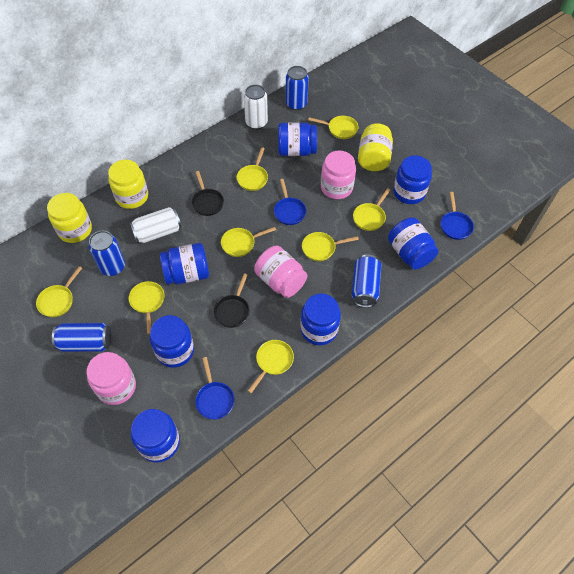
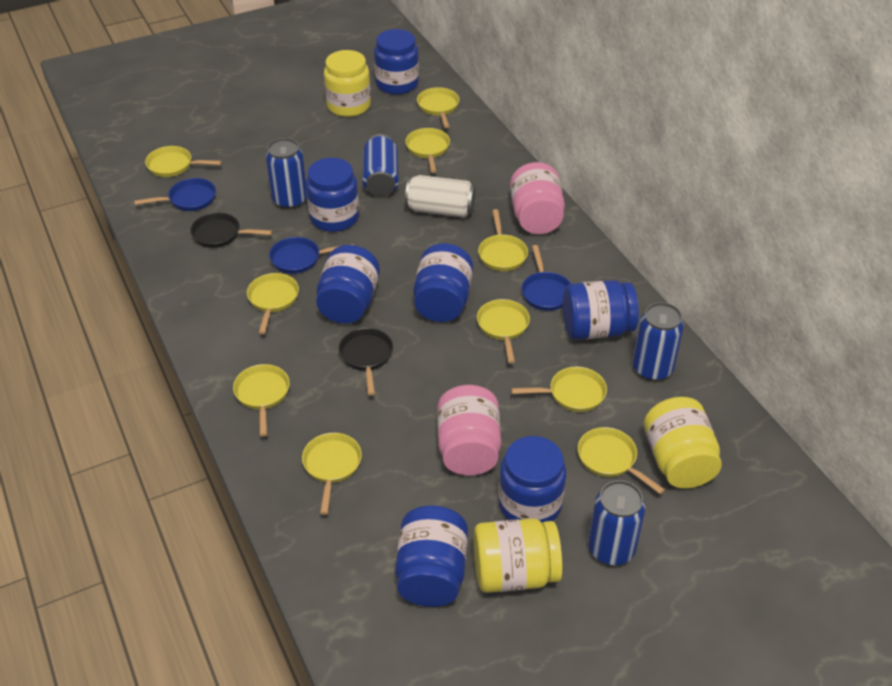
pink jar: [87,352,136,405] [254,246,307,298] [321,150,356,199] = 3 -> [437,385,501,476] [510,162,565,234] = 2
white can: [130,207,181,243] [244,85,268,129] = 2 -> [405,175,476,218] = 1
yellow pan: [36,266,82,317] [129,281,165,334] [221,227,276,257] [237,147,268,191] [248,340,294,393] [302,232,359,261] [308,116,358,139] [353,188,390,231] = 8 -> [145,146,222,177] [233,364,290,436] [247,273,299,334] [302,433,362,515] [405,128,450,173] [417,87,459,128] [477,299,530,364] [478,209,528,271] [511,367,607,412] [578,427,665,494] = 10

